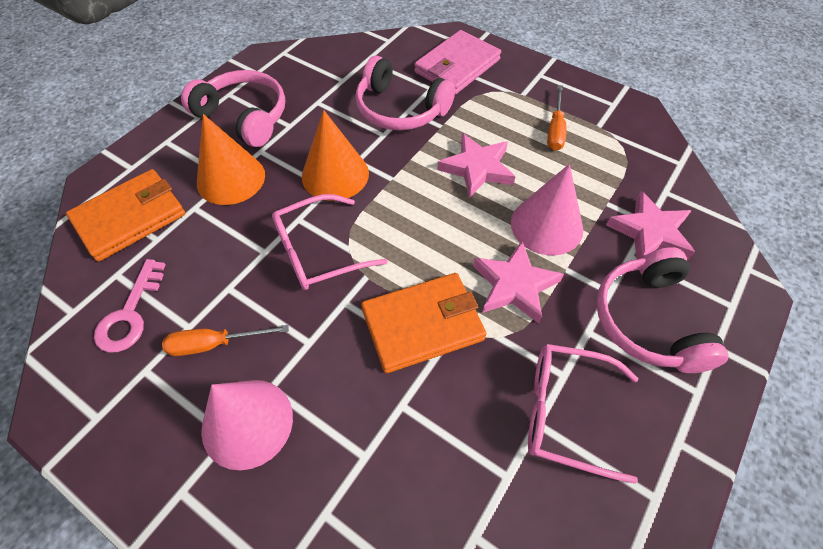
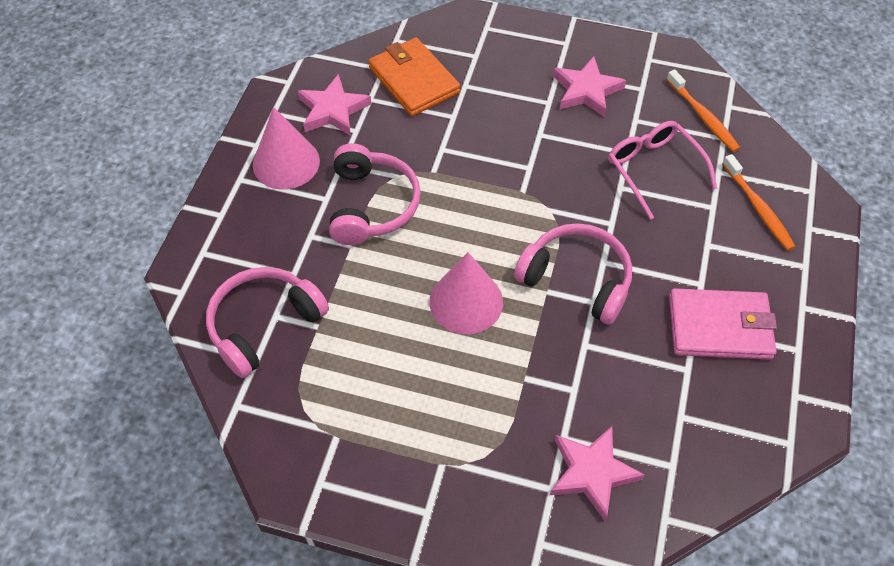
orange cone: [197,114,265,205] [302,110,369,201] = 2 -> none = 0
orange screwdriver: [162,325,289,356] [547,85,567,151] = 2 -> none = 0
orange toothbrush: none = 0 -> [667,70,740,152] [722,154,796,251] = 2
orange wallet: [66,169,185,262] [361,273,486,373] = 2 -> [368,37,460,116] = 1
pink glasses: [272,194,388,290] [528,344,638,484] = 2 -> [608,121,717,220] = 1
pink key: [94,259,166,353] = 1 -> none = 0

